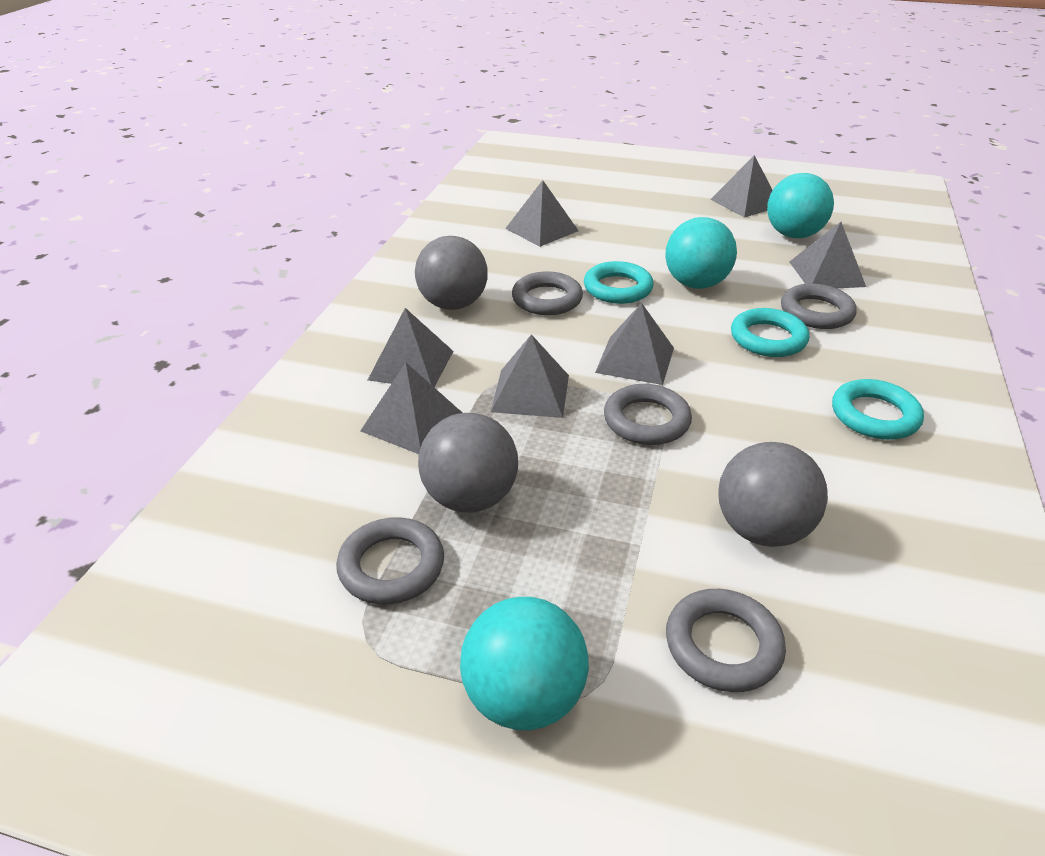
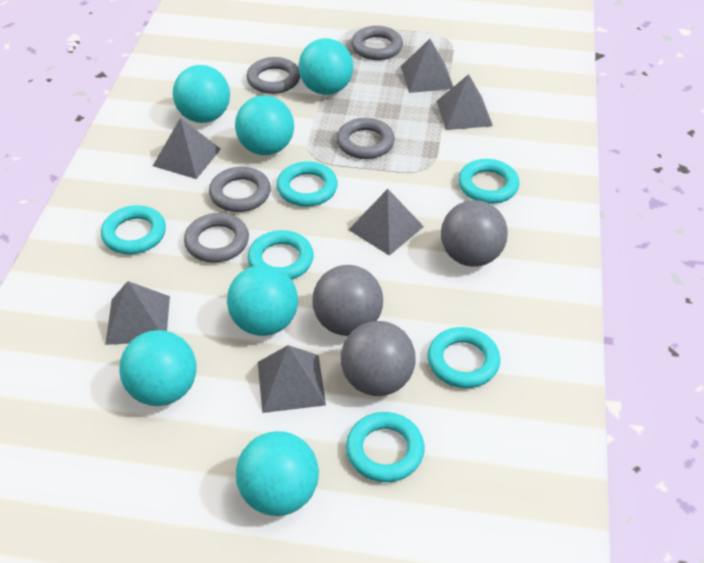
grey pyramid: [361,362,462,454] [368,308,453,387] [491,334,569,418] [505,180,578,247] [595,303,674,385] [710,155,773,218] [789,222,866,288] = 7 -> [105,281,170,345] [153,118,221,179] [258,345,326,413] [348,189,424,256] [401,39,453,93] [437,74,493,130] = 6
turquoise ball: [460,597,589,730] [666,217,737,289] [767,173,834,238] = 3 -> [119,330,197,406] [173,65,230,123] [227,265,298,336] [235,95,294,155] [236,431,319,516] [298,38,353,95] = 6
turquoise ring: [584,261,654,304] [731,308,809,357] [832,379,924,440] = 3 -> [101,205,166,254] [248,230,314,280] [277,161,338,207] [346,412,425,482] [427,327,500,388] [458,159,519,204] = 6

